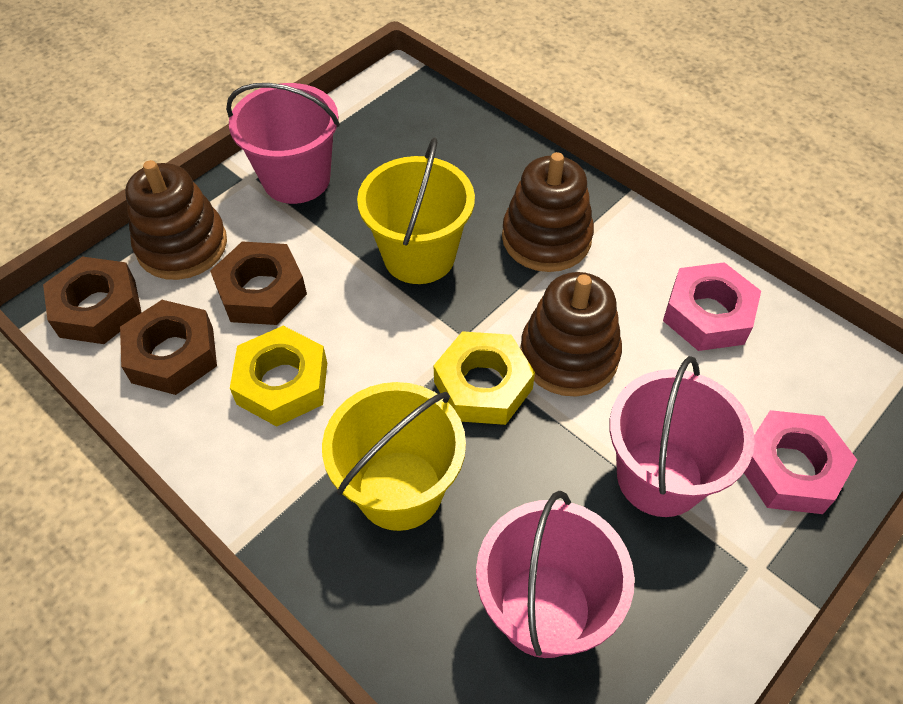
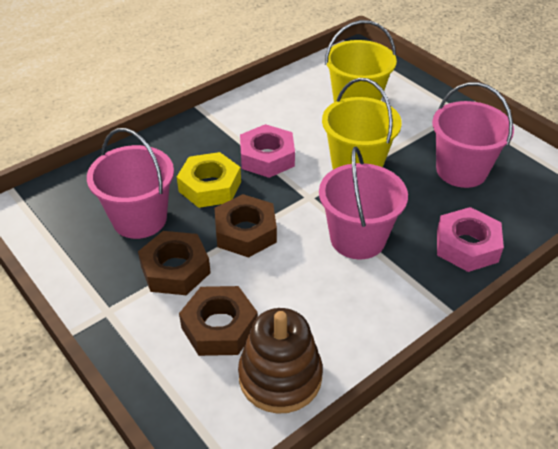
brown stacking toy: [125,160,227,280] [502,152,594,272] [520,272,622,396] = 3 -> [238,308,323,414] = 1
yellow nut: [230,326,327,427] [433,331,535,425] = 2 -> [177,152,241,208] = 1

